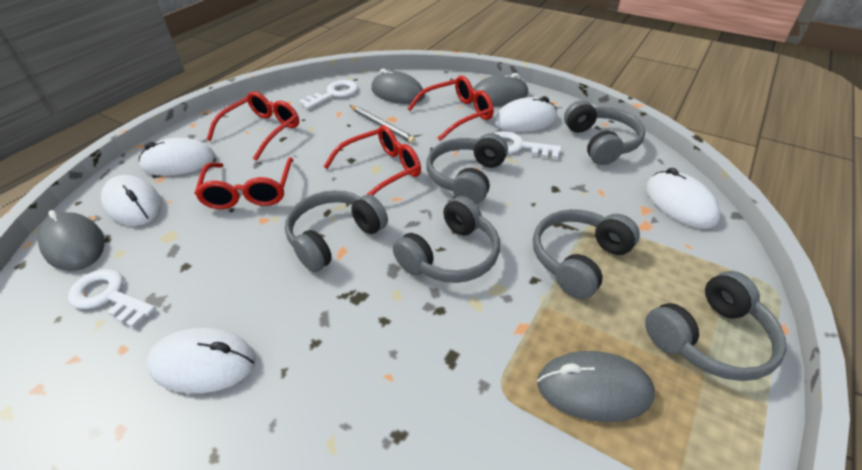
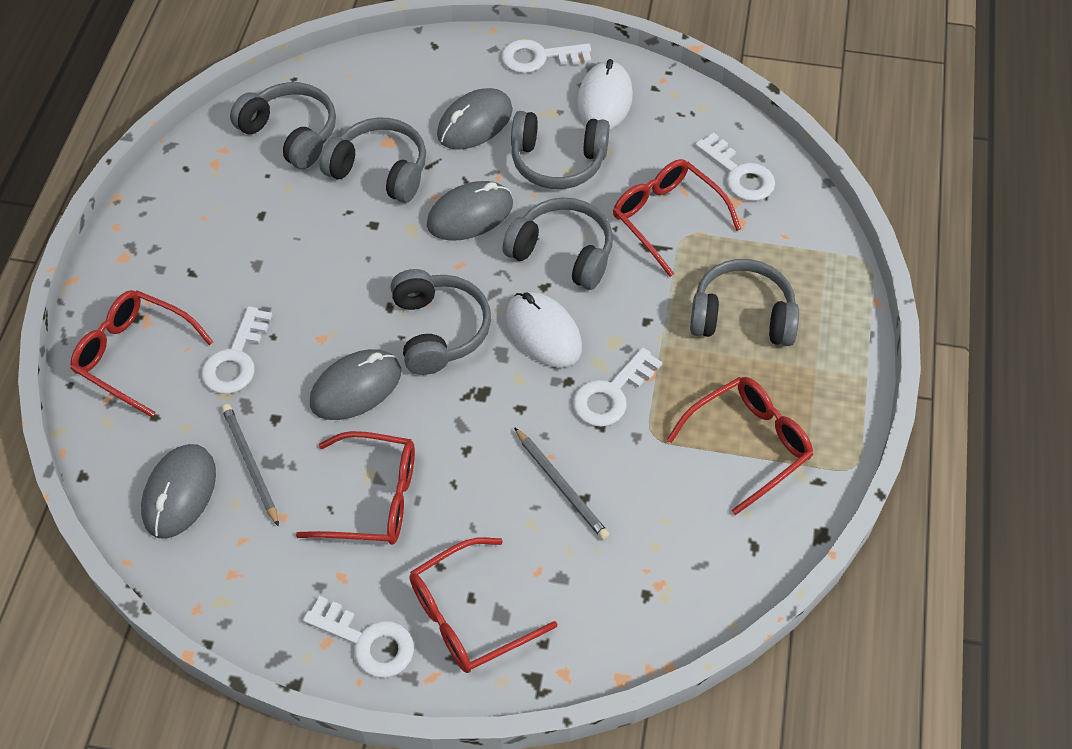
grey pencil: [349,105,415,143] = 1 -> [222,404,279,527] [514,427,610,540] = 2
red glasses: [194,157,293,209] [207,91,299,161] [323,126,421,196] [407,76,494,141] = 4 -> [70,290,213,417] [296,431,415,545] [409,537,557,673] [613,159,741,277] [667,377,813,515] = 5
white key: [68,269,156,328] [299,80,358,109] [494,131,562,159] = 3 -> [201,306,272,394] [303,596,414,678] [501,39,591,73] [573,347,662,427] [695,132,775,201] = 5
white mouse: [101,175,162,226] [139,138,215,176] [146,328,256,393] [494,96,557,132] [646,168,721,229] = 5 -> [506,291,582,368] [577,59,633,129] = 2

